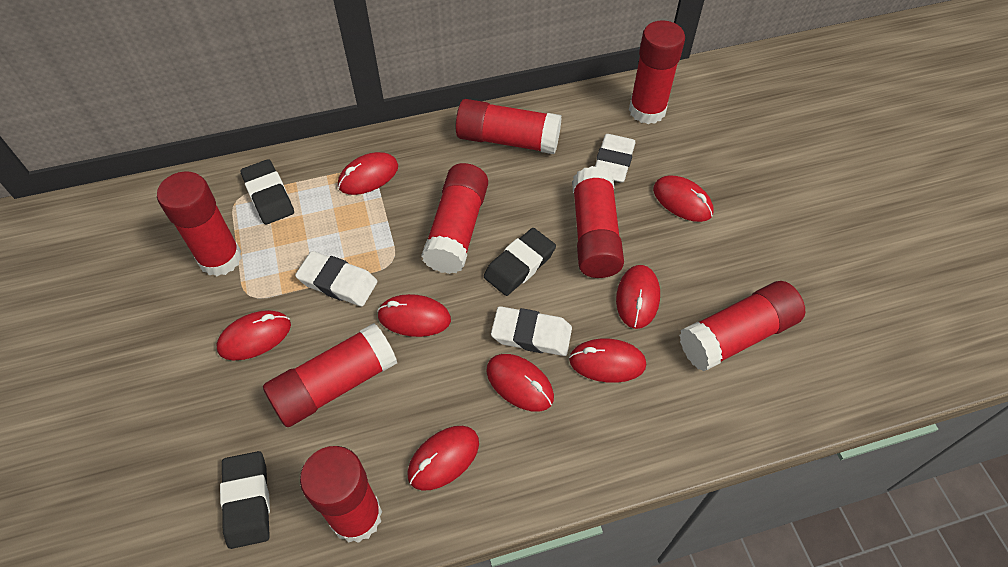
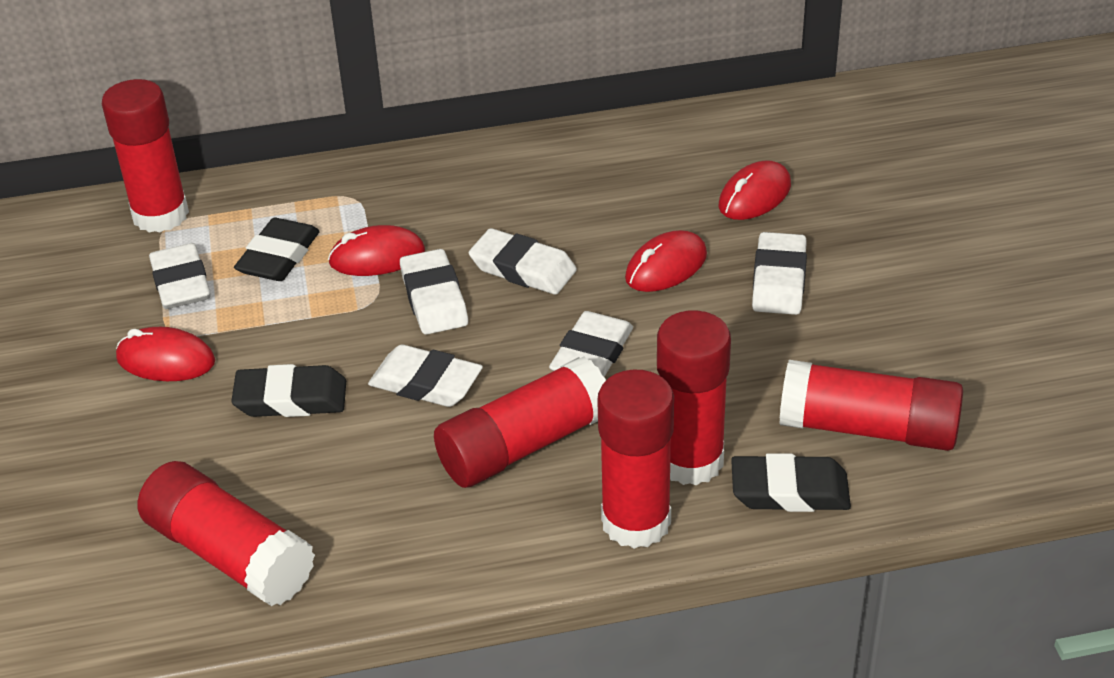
red glue stick: [157,171,242,276] [263,323,397,427] [300,446,382,543] [421,163,488,274] [456,99,562,154] [572,166,624,278] [629,20,685,124] [679,281,805,372] = 8 -> [102,79,189,233] [137,461,315,606] [434,356,606,488] [597,370,674,549] [657,310,731,485] [779,360,963,451] = 6
red mouse: [216,310,291,360] [338,152,398,195] [377,294,451,337] [408,426,479,491] [486,354,554,412] [569,338,646,383] [616,265,660,329] [653,175,714,222] = 8 -> [116,327,215,381] [328,225,425,276] [625,230,707,292] [719,160,791,220] = 4
white eraser: [295,251,377,307] [491,306,572,356] [595,134,635,183] = 3 -> [149,243,211,309] [368,345,483,407] [400,249,468,335] [469,228,577,295] [549,311,633,377] [752,232,807,315] = 6

